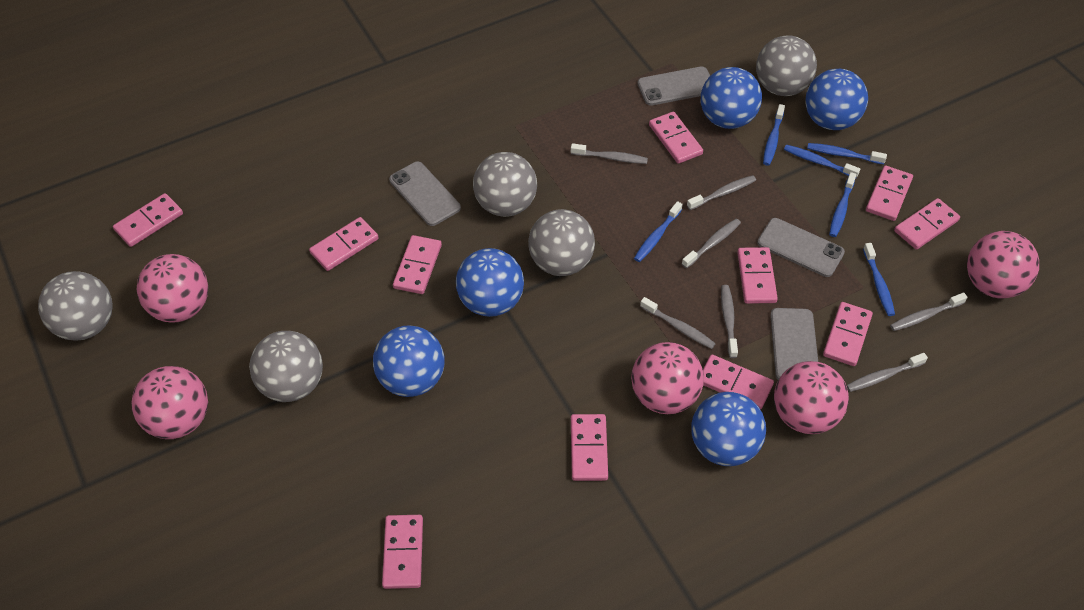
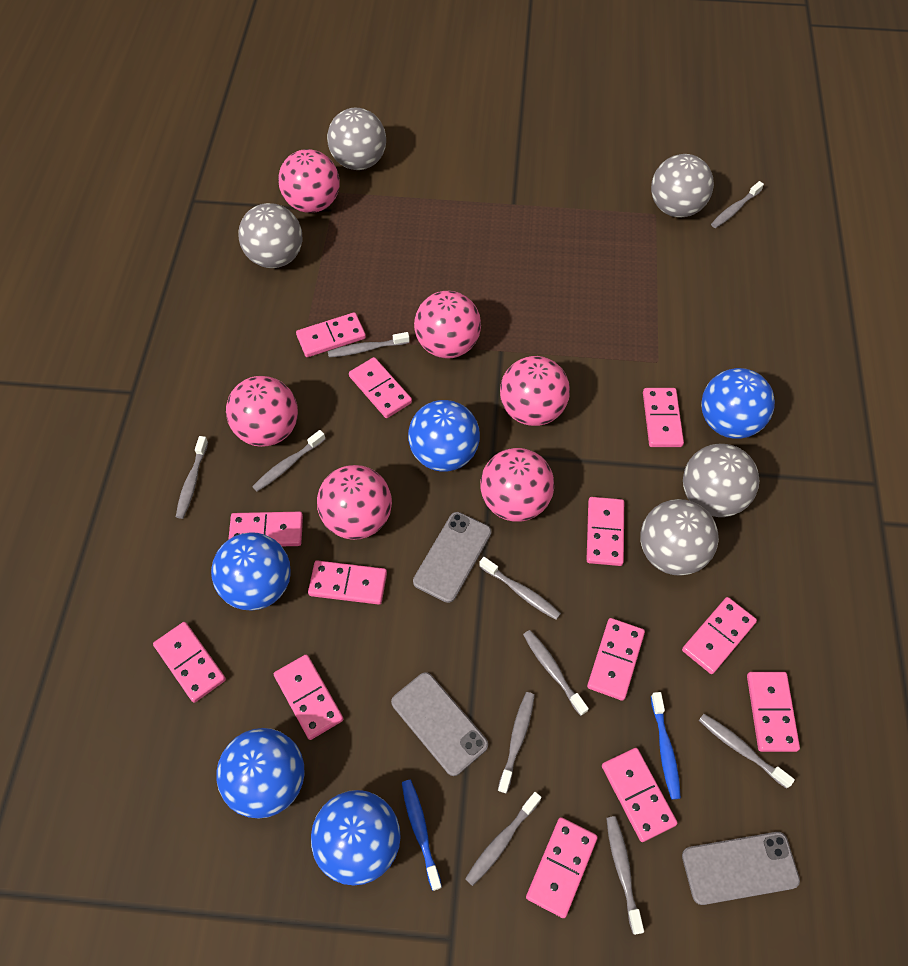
blue toothbrush: [634,201,683,262] [763,104,785,166] [784,145,860,179] [807,143,887,164] [829,172,856,237] [863,243,895,316] = 6 -> [402,780,442,891] [651,692,681,799] = 2
grey phone: [389,161,461,226] [637,67,710,106] [757,218,845,277] [770,308,818,380] = 4 -> [391,672,488,776] [413,512,492,603] [682,832,800,905] = 3
grey toothbrush: [571,143,648,164] [640,297,716,349] [682,219,741,268] [687,175,756,210] [721,285,738,358] [846,353,928,392] [890,292,968,331] = 7 -> [176,436,208,519] [252,430,325,491] [328,332,410,358] [465,792,542,886] [479,557,561,620] [498,692,535,794] [523,630,589,716] [606,816,644,935] [699,714,795,789] [711,181,764,228] = 10
pink ball: [131,366,208,439] [136,254,208,323] [631,342,704,414] [774,361,849,434] [967,231,1039,298] = 5 -> [226,376,298,447] [278,149,340,213] [317,465,392,540] [414,291,481,359] [480,448,554,522] [500,356,570,426] = 6
pink domino: [113,193,183,247] [309,217,379,271] [382,515,423,589] [393,235,442,294] [571,414,608,481] [649,112,703,164] [703,355,774,409] [737,247,778,304] [823,302,873,366] [866,165,913,221] [894,198,960,250] = 11 -> [153,622,226,703] [228,512,303,546] [274,654,343,740] [296,312,366,357] [308,560,387,605] [349,357,412,418] [526,817,598,918] [586,497,624,566] [587,618,645,701] [602,748,678,842] [643,388,684,447] [682,597,757,674] [747,672,800,752] = 13

